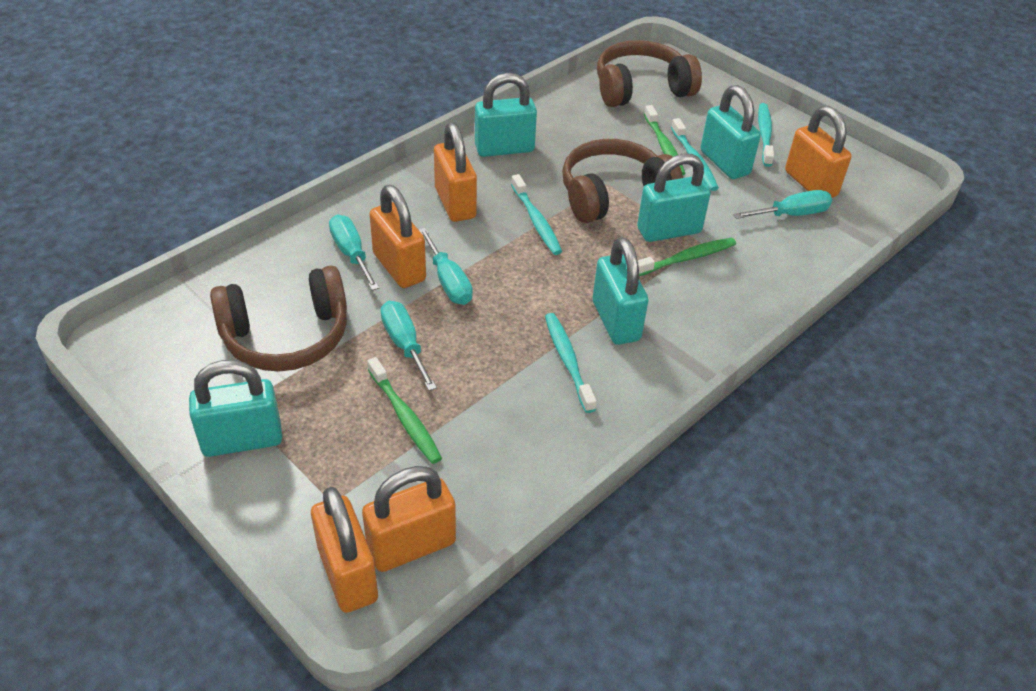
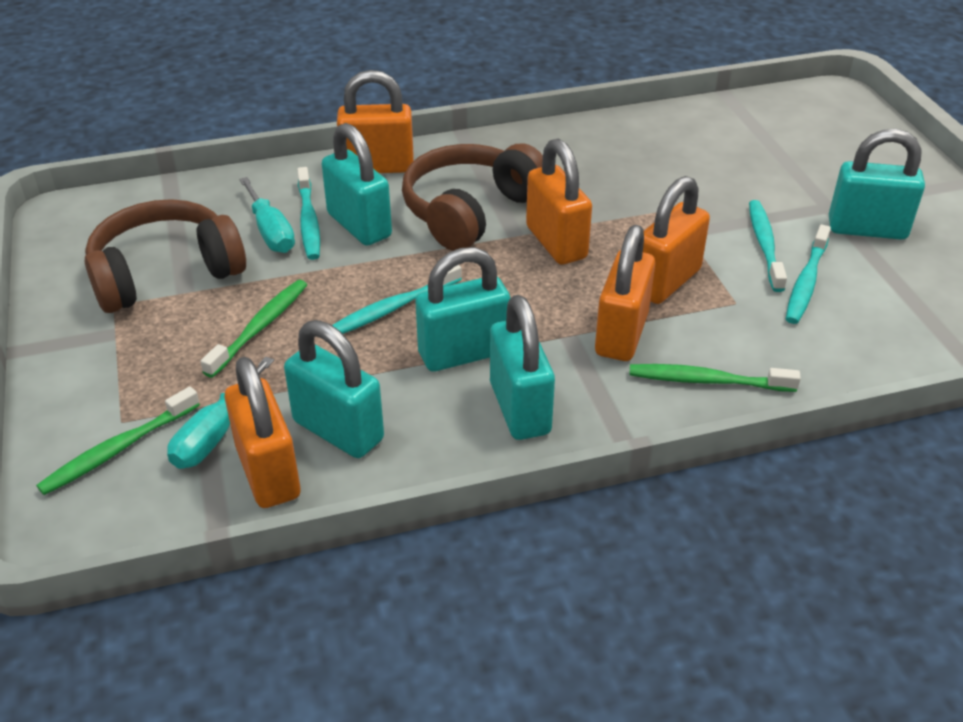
brown headphones: [210,266,347,371] [562,139,683,223] [597,40,702,107] = 3 -> [85,199,246,313] [402,143,543,251] = 2
turquoise screwdriver: [329,214,379,291] [380,301,437,391] [419,228,473,305] [733,190,832,219] = 4 -> [167,357,274,469] [239,177,295,253] = 2

